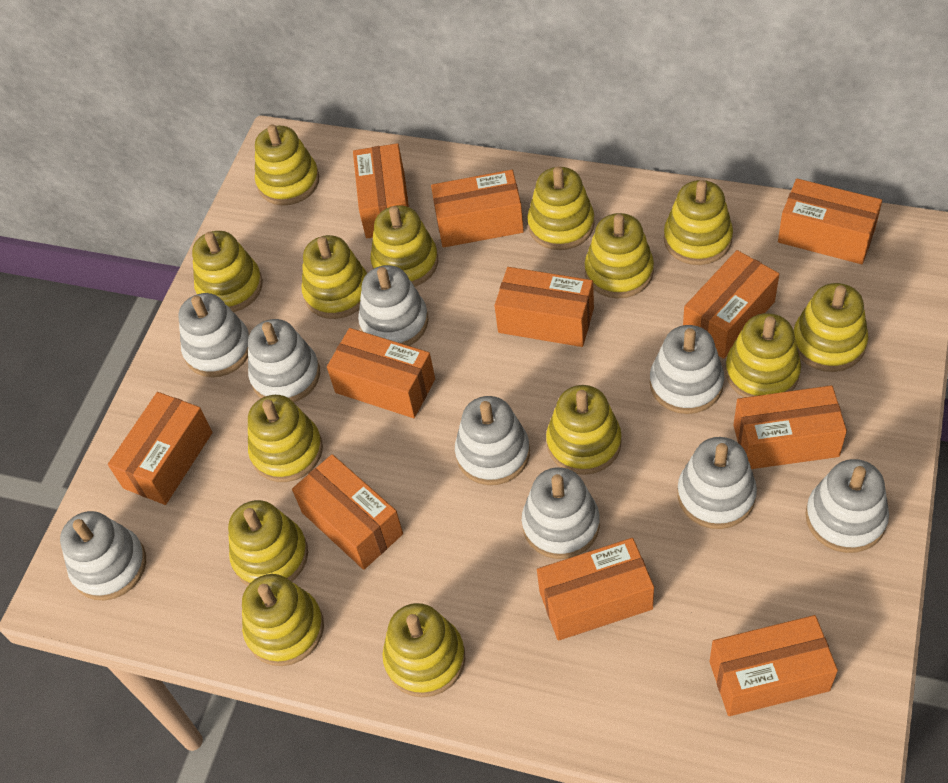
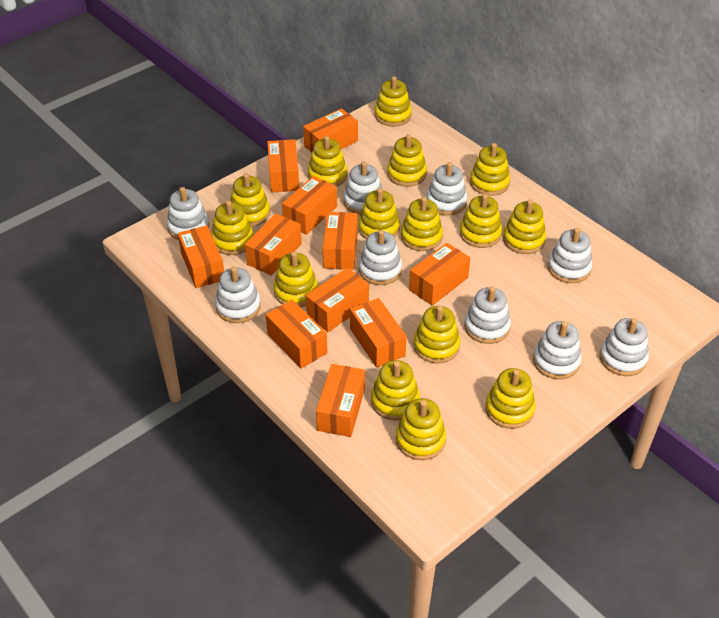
yellow stacking toy: [192,231,263,312] [228,500,308,586] [242,574,324,666] [248,395,323,482] [255,124,319,205] [301,235,367,319] [370,205,438,287] [382,603,466,697] [527,166,595,250] [546,385,622,475] [585,213,654,298] [664,180,733,265] [725,313,801,398] [794,283,868,372] = 14 -> [211,200,253,255] [230,173,270,227] [274,251,318,307] [308,136,347,187] [358,188,400,239] [371,360,420,420] [375,76,412,127] [387,134,427,187] [396,398,446,460] [401,197,443,251] [413,306,460,363] [460,194,502,248] [470,143,510,196] [485,368,536,429] [503,200,546,254] = 15

